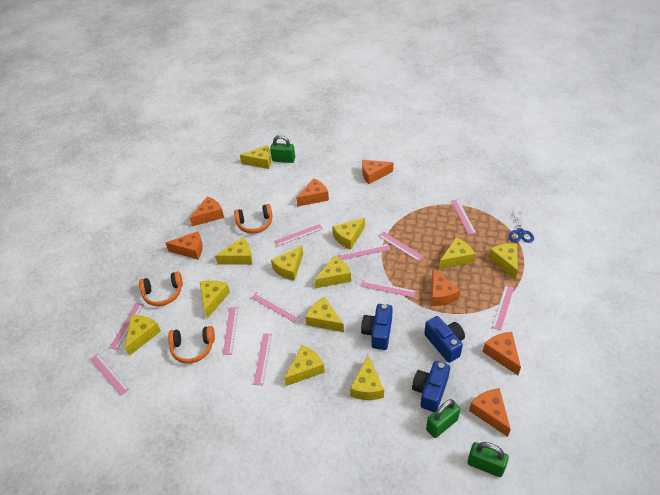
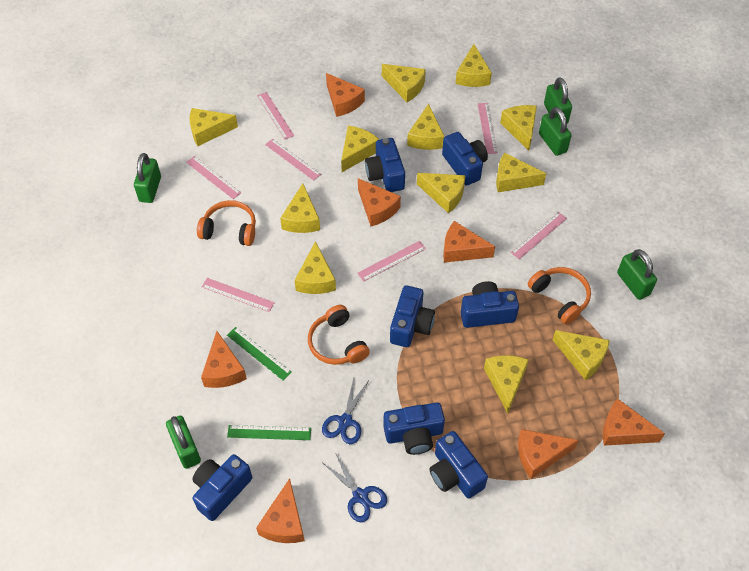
blue camera: [361,304,393,350] [412,361,450,412] [424,316,465,363] = 3 -> [193,454,252,521] [365,138,405,192] [383,402,445,455] [390,285,435,347] [430,431,488,498] [442,132,488,186] [460,281,519,328] = 7
blue scissors: [509,210,534,243] = 1 -> [322,378,368,444] [323,454,387,522] = 2
green padlock: [270,135,295,163] [426,399,460,438] [467,442,509,477] = 3 -> [134,153,161,203] [166,416,201,469] [539,107,572,156] [544,77,572,124] [617,249,657,300] = 5
green ruler: none = 0 -> [227,327,292,381] [227,425,311,440] = 2
pink ruler: [90,354,129,395] [109,303,144,350] [223,307,239,355] [251,292,300,322] [253,334,272,385] [274,224,323,246] [339,244,391,260] [361,280,416,298] [379,232,424,261] [451,199,476,235] [492,285,514,330] = 11 -> [186,156,241,199] [202,278,275,312] [257,92,294,140] [265,139,321,181] [357,241,426,282] [478,103,498,154] [510,212,567,259] = 7

